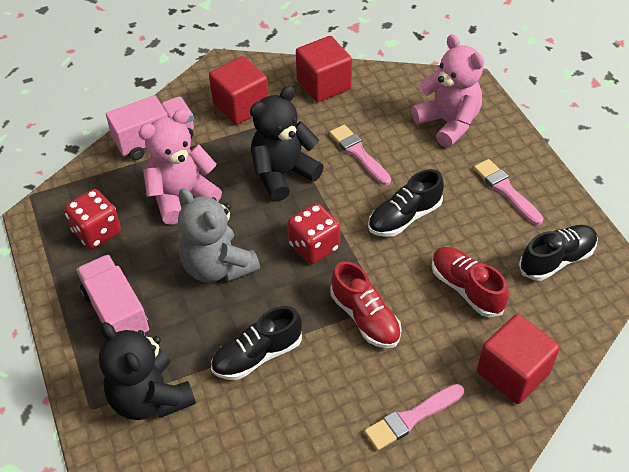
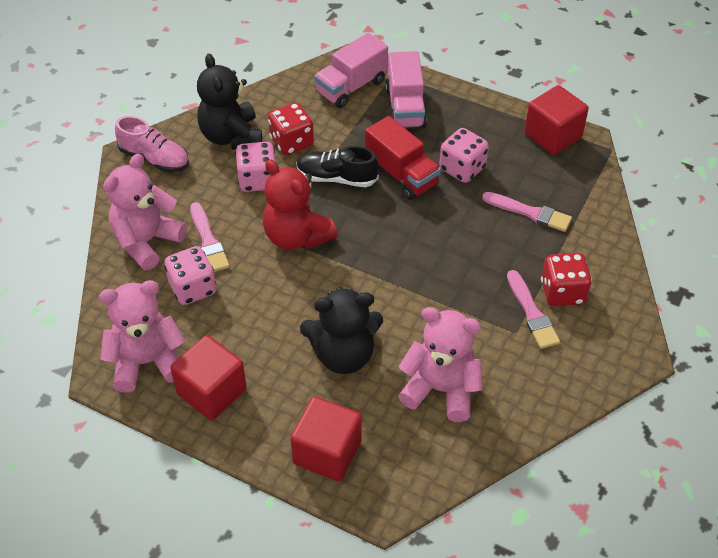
black shoe: [211,306,302,380] [368,169,444,237] [519,225,598,281] = 3 -> [297,146,379,187] = 1
grey teddy bear: [178,188,260,283] = 1 -> none = 0
pink dice: none = 0 -> [164,246,216,305] [235,142,276,192] [439,128,489,183] = 3
pink shoe: none = 0 -> [115,116,189,172] = 1
pink teddy bear: [138,109,222,225] [411,34,484,148] = 2 -> [99,280,185,393] [104,153,187,270] [398,307,483,422] = 3
red shoe: [330,261,402,348] [432,247,509,317] = 2 -> none = 0
red teddy bear: none = 0 -> [263,159,338,250] = 1
red truck: none = 0 -> [365,116,441,200] = 1

